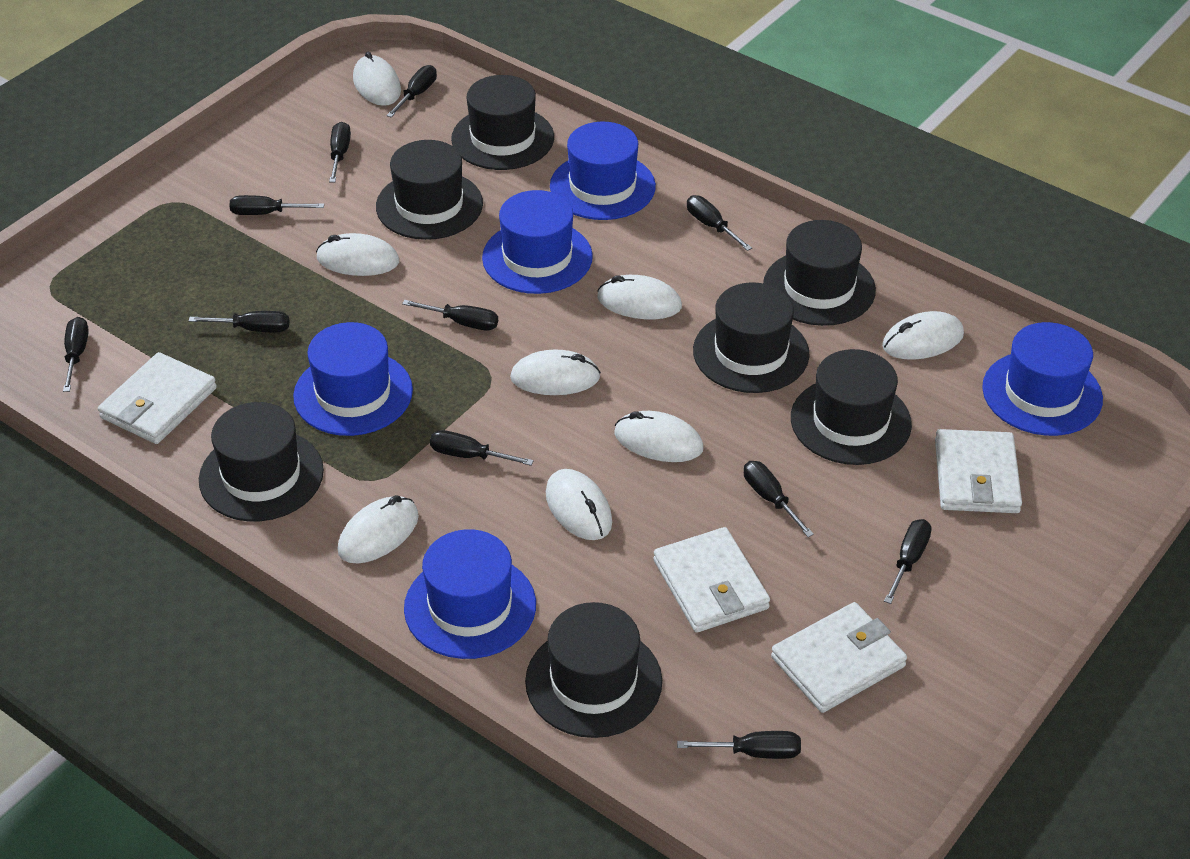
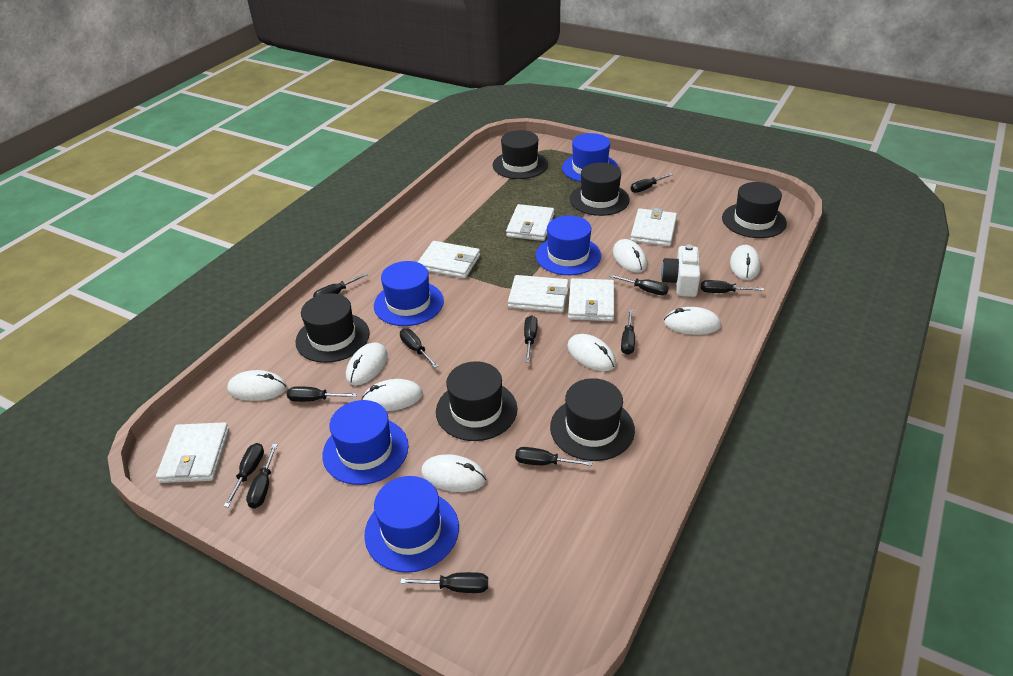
black hat: [199,402,324,521] [376,140,483,240] [451,75,554,170] [525,602,662,738] [693,283,810,393] [763,220,876,326] [791,349,912,465] = 7 -> [296,293,370,363] [436,361,517,441] [493,130,548,179] [550,378,635,461] [570,162,630,216] [722,182,787,238] = 6
black screwdriver: [63,317,89,392] [189,311,289,332] [229,195,324,215] [329,122,351,182] [386,65,437,117] [402,300,498,330] [430,430,534,466] [677,731,801,759] [687,195,752,251] [744,461,814,537] [884,519,932,604] = 11 -> [224,443,264,507] [246,444,278,509] [287,386,357,402] [313,273,368,297] [400,328,439,368] [400,572,488,593] [515,447,592,466] [524,315,538,362] [609,274,669,295] [621,309,635,355] [631,173,673,193] [701,280,764,293] = 12
white camera: none = 0 -> [661,245,700,297] = 1
white wallet: [98,352,217,444] [653,527,770,633] [771,602,907,713] [935,429,1022,513] = 4 -> [156,422,229,483] [418,241,480,278] [506,204,554,241] [508,275,569,313] [568,278,614,321] [630,208,677,246] = 6

